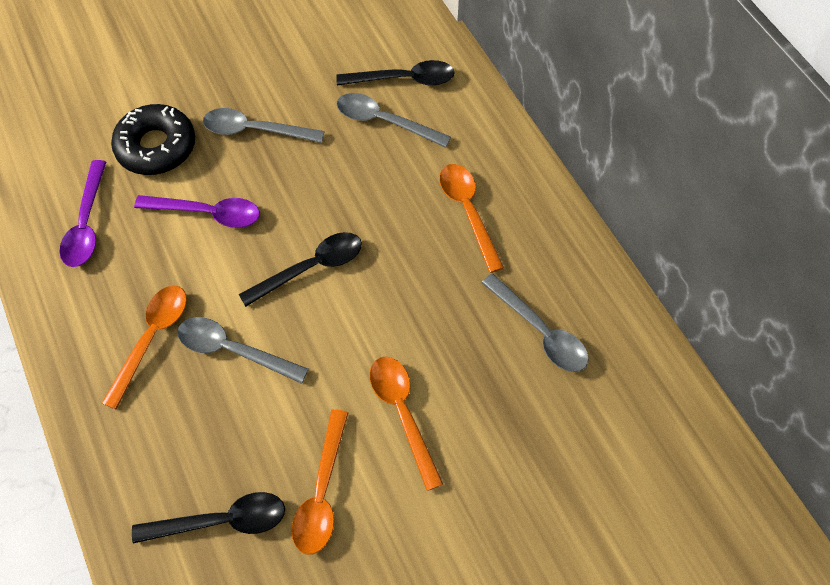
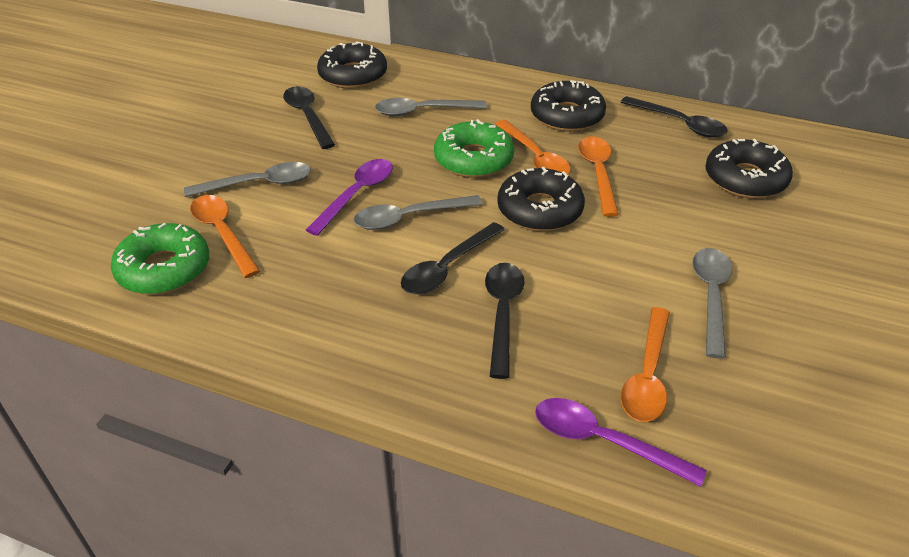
black donut: [111,104,195,175] = 1 -> [317,41,387,89] [497,167,585,231] [531,80,606,132] [705,139,793,199] = 4
black spoon: [132,492,285,544] [239,232,362,307] [336,60,455,86] = 3 -> [283,86,335,149] [401,222,505,294] [485,263,525,379] [620,96,728,137] = 4
green donut: none = 0 -> [111,223,209,295] [434,119,514,178] = 2

